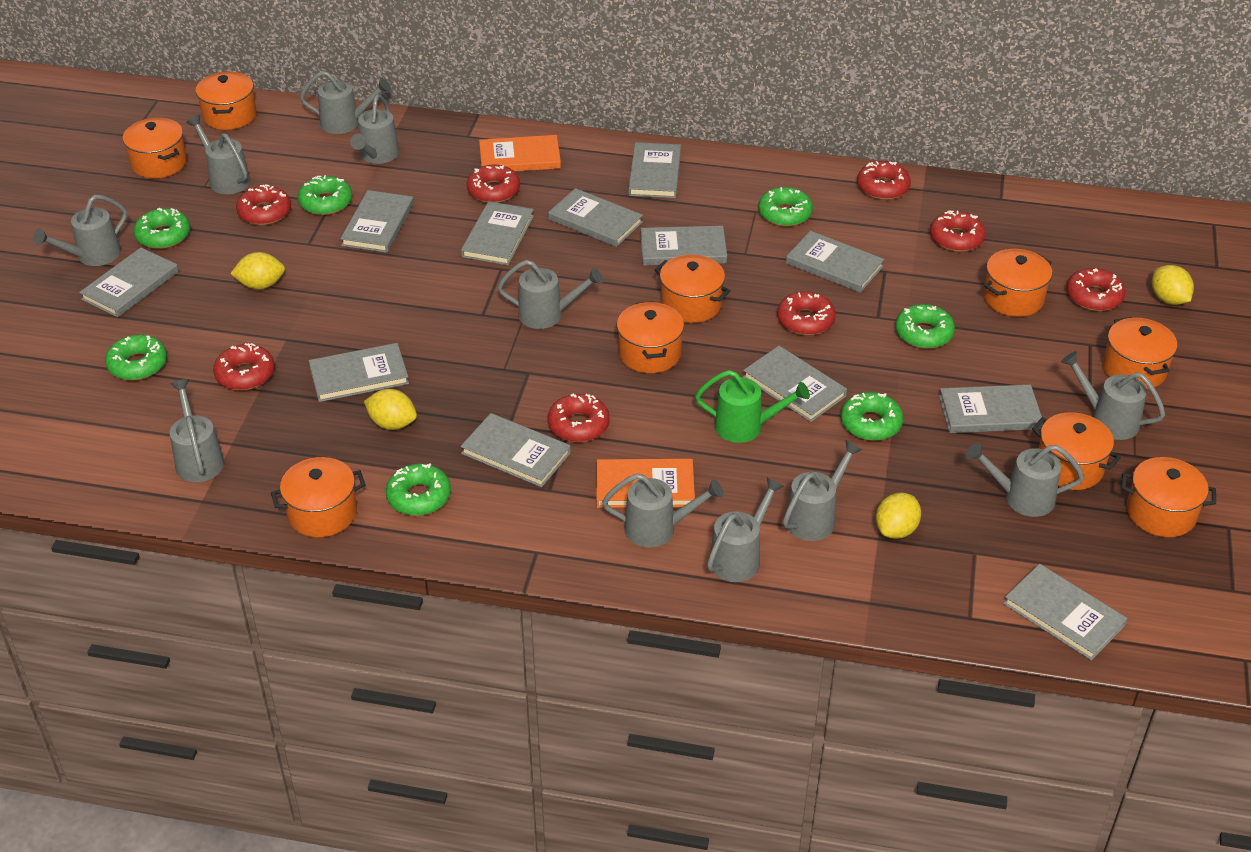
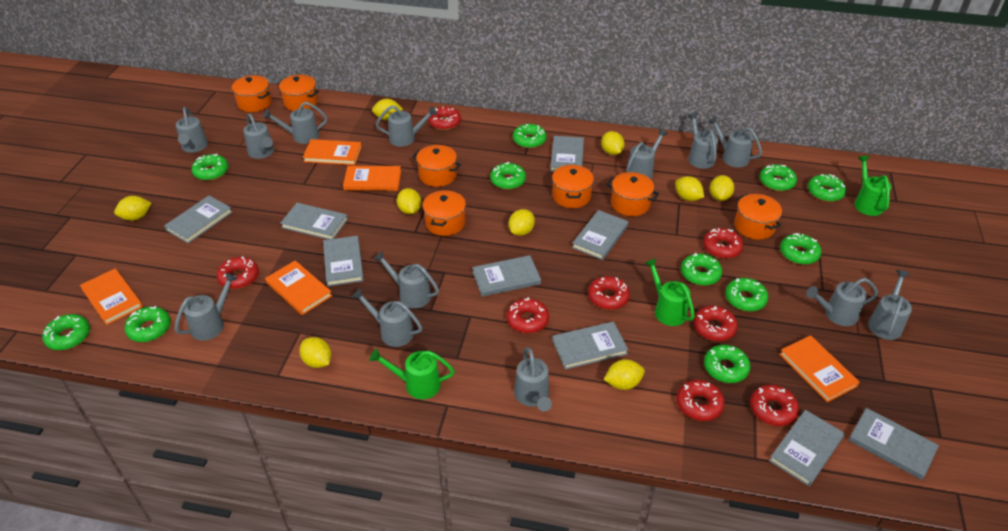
green donut: [105,334,167,380] [134,208,190,249] [298,175,352,215] [386,463,451,516] [758,187,813,226] [841,392,903,441] [895,304,955,349] = 7 -> [42,314,90,350] [125,306,171,342] [191,154,229,181] [490,162,526,190] [513,124,547,148] [681,253,722,286] [704,345,750,383] [725,278,768,311] [760,164,797,191] [780,233,821,265] [808,174,846,202] = 11
green watering can: [695,370,810,443] = 1 -> [370,349,455,399] [645,258,695,326] [854,156,891,216] = 3
grey book: [79,248,179,317] [309,343,409,402] [340,190,414,253] [460,413,571,487] [461,201,534,265] [548,188,643,247] [628,142,681,198] [640,226,727,266] [743,346,847,422] [786,231,884,293] [939,385,1043,433] [1003,564,1128,660] = 12 -> [164,195,232,243] [280,203,348,240] [323,236,364,286] [472,255,541,297] [550,136,584,172] [552,321,628,370] [572,210,629,260] [769,410,845,486] [848,408,939,480] = 9
grey watering can: [33,195,127,266] [170,379,224,482] [186,115,250,194] [300,71,391,134] [350,94,399,164] [498,260,603,329] [602,473,724,548] [707,477,784,582] [783,440,862,541] [966,442,1084,517] [1061,351,1165,440] = 11 -> [175,273,238,341] [176,107,208,153] [243,113,274,159] [263,102,327,144] [352,288,422,347] [374,251,439,308] [376,105,437,147] [514,347,552,412] [626,129,668,179] [688,113,718,169] [708,116,762,167] [806,278,878,326] [868,270,912,340] = 13
orange book: [479,135,561,171] [596,459,695,508] = 2 -> [80,268,143,325] [265,260,332,315] [303,139,362,165] [343,166,401,191] [780,335,860,402] = 5
orange pot: [123,118,187,178] [196,72,256,130] [271,457,366,537] [617,301,684,373] [654,255,731,323] [983,249,1052,317] [1032,412,1121,490] [1103,317,1177,389] [1122,457,1216,537] = 9 -> [232,75,272,112] [277,75,319,111] [413,145,461,187] [423,190,466,236] [552,165,594,208] [606,172,659,216] [734,194,782,240] = 7
yellow lemon: [230,252,285,289] [364,389,417,430] [876,493,921,539] [1152,265,1194,305] = 4 -> [114,196,152,221] [299,337,332,368] [372,99,403,121] [397,188,421,215] [508,209,535,236] [601,131,625,155] [603,359,645,390] [675,176,704,201] [709,175,734,201] = 9

